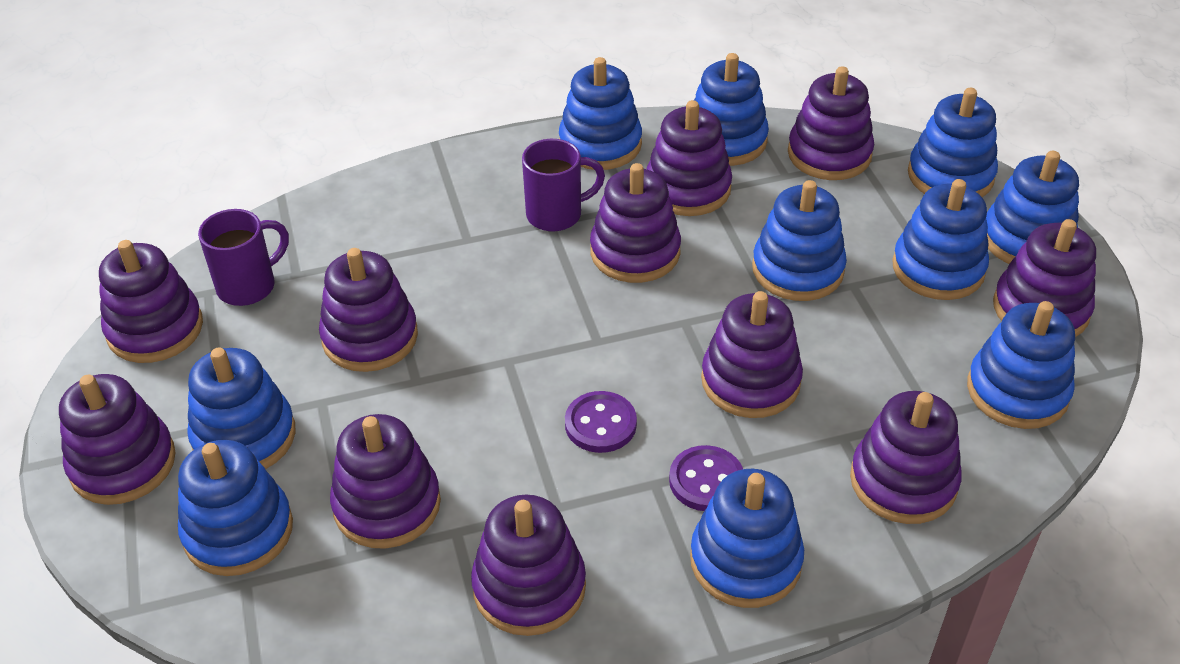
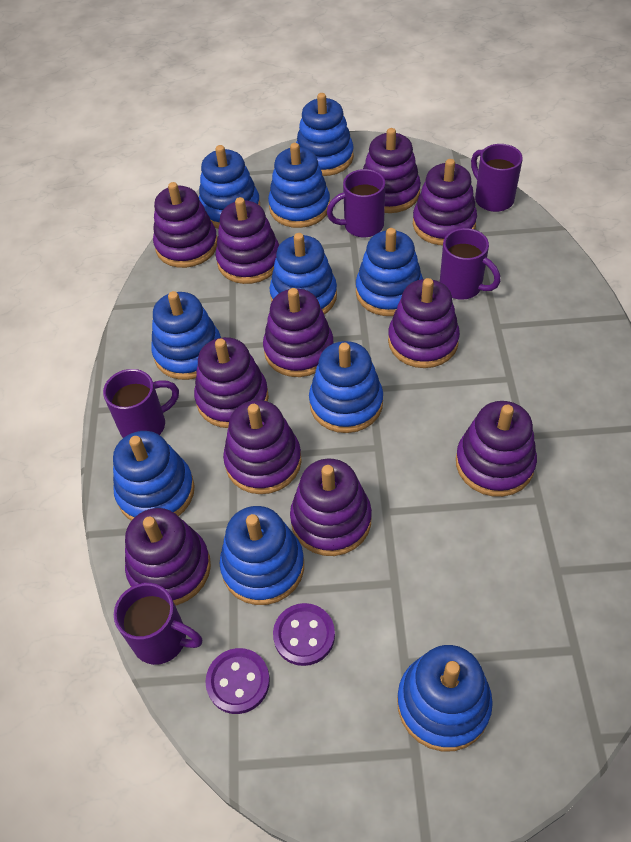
purple mug: [198,209,289,306] [522,139,605,231] = 2 -> [103,369,179,438] [114,583,202,665] [327,169,385,238] [440,228,501,300] [471,144,523,212] = 5

